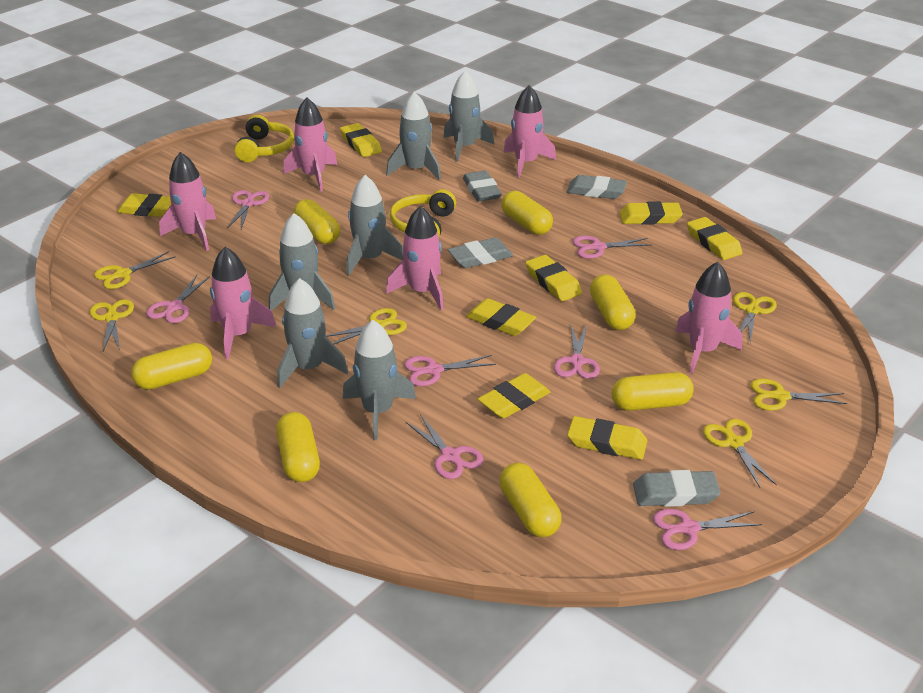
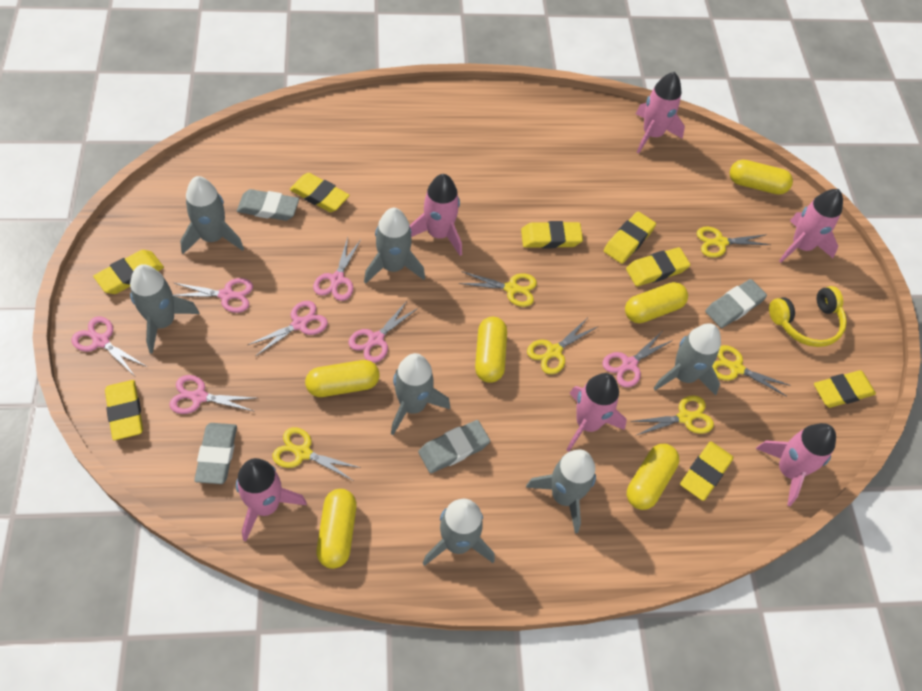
grey rocket: [269,213,335,311] [278,278,348,388] [343,320,416,440] [346,175,403,276] [386,92,441,180] [443,71,494,162] = 6 -> [130,264,200,354] [180,176,244,254] [364,208,425,284] [391,353,450,435] [423,499,495,566] [526,449,596,534] [653,323,721,396] = 7
yellow capsule: [131,343,212,390] [276,412,320,482] [294,199,340,244] [500,463,561,537] [501,191,553,235] [590,275,636,330] [612,372,694,411] = 7 -> [305,360,380,397] [316,489,357,569] [475,317,507,383] [625,282,688,323] [627,444,679,510] [730,160,793,195] = 6
yellow headphones: [234,115,294,162] [390,189,456,238] = 2 -> [769,286,847,347] = 1

